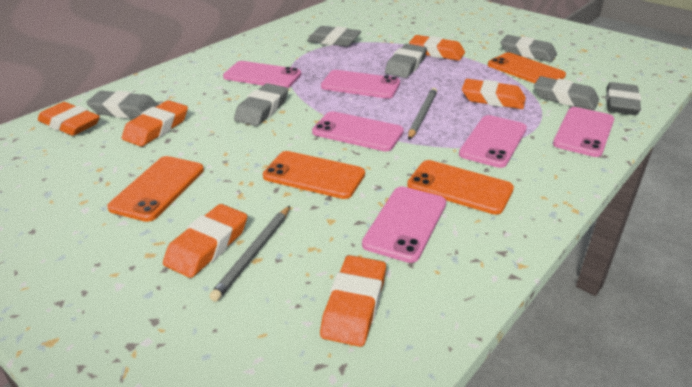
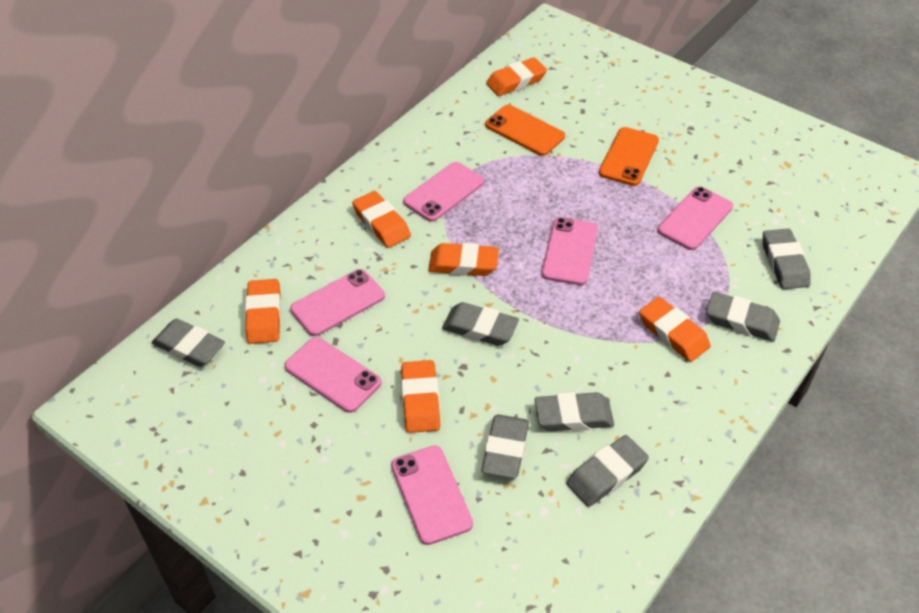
grey pencil: [209,206,290,302] [408,88,437,140] = 2 -> none = 0
orange phone: [107,156,204,222] [263,151,365,199] [407,160,514,215] [488,52,566,83] = 4 -> [485,105,565,156] [599,127,659,186] = 2

